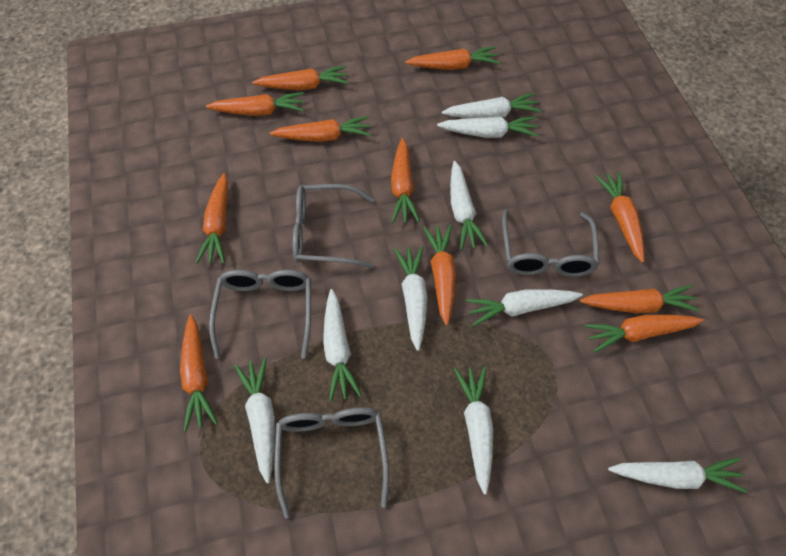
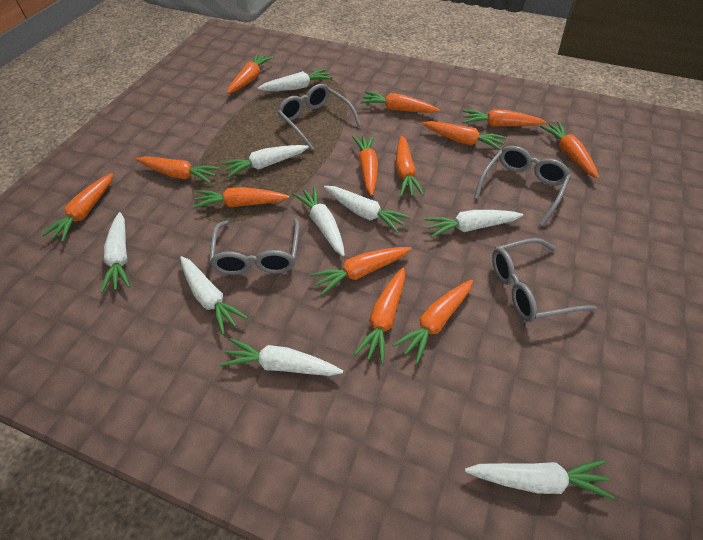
orange carrot: [180,315,218,431] [196,173,228,264] [206,92,304,116] [252,66,349,90] [270,116,371,142] [391,138,420,223] [405,46,500,70] [423,225,456,326] [580,285,700,313] [584,315,704,353] [595,171,644,263] = 11 -> [41,173,113,242] [136,156,220,184] [193,187,290,208] [227,53,273,94] [311,247,412,295] [352,135,378,196] [354,268,405,364] [360,91,440,113] [393,280,473,364] [396,136,424,197] [422,121,507,150] [463,109,547,126] [540,121,599,179] = 13

